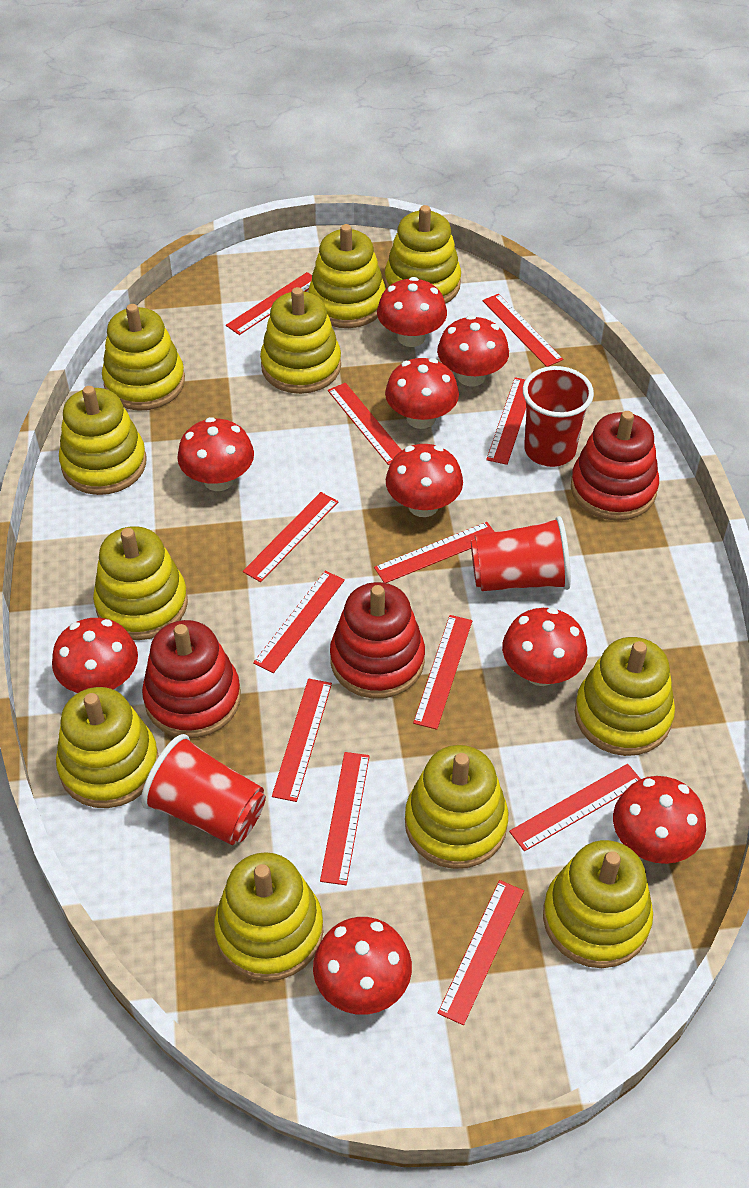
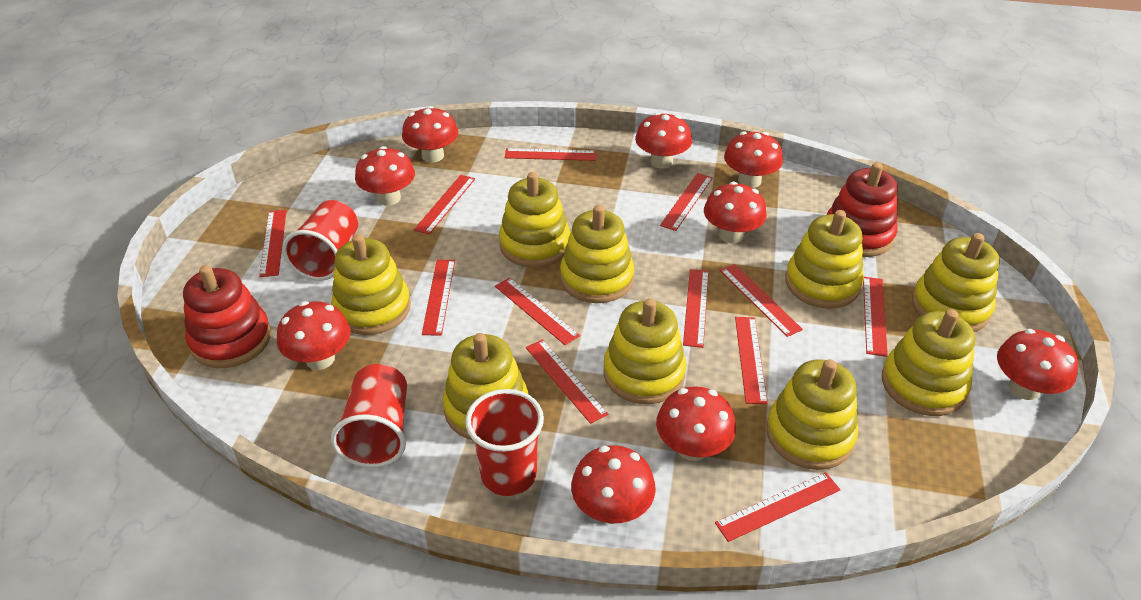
red stacking toy: [142,620,241,738] [330,582,425,699] [571,411,659,521] = 3 -> [183,265,271,368] [827,162,898,257] = 2
yellow stacking toy: [56,687,159,808] [59,386,146,495] [93,526,188,640] [102,304,185,411] [214,852,324,981] [260,287,341,394] [309,224,386,328] [385,205,461,304] [405,745,508,869] [543,840,653,968] [575,637,675,756] = 11 -> [331,234,411,335] [443,333,528,440] [499,172,570,268] [560,205,634,303] [603,298,686,404] [766,359,858,470] [785,210,864,309] [882,309,975,416] [912,233,1000,332] = 9

